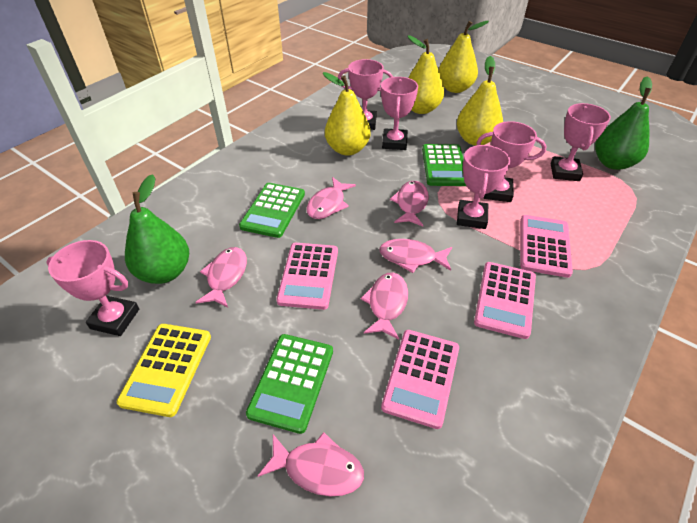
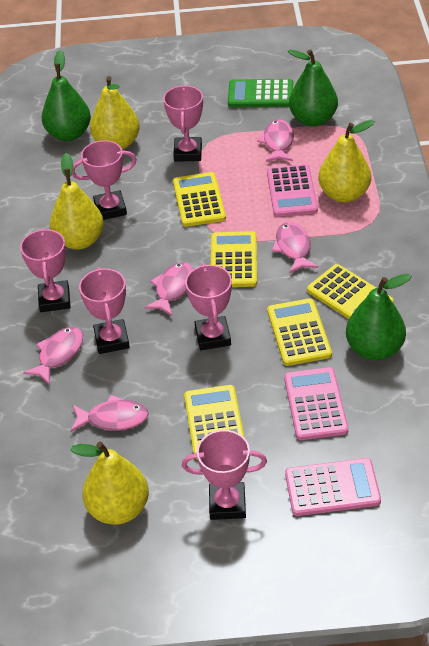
green calculator: [239,183,305,238] [246,334,333,434] [422,144,466,186] = 3 -> [228,79,293,107] = 1
green pear: [125,174,189,284] [595,76,652,170] = 2 -> [42,50,91,141] [288,50,338,127] [346,274,411,360] = 3
pink calculator: [276,243,338,310] [381,330,459,429] [474,262,536,339] [520,215,573,278] = 4 -> [267,164,318,217] [284,367,348,440] [285,458,381,516] = 3
pink fish: [195,247,247,308] [258,432,364,496] [307,177,356,219] [361,273,408,340] [379,239,452,273] [390,181,429,227] = 6 -> [23,327,83,385] [70,395,149,432] [144,262,193,316] [257,119,294,162] [272,222,319,274] = 5
yellow calculator: [117,324,211,417] = 1 -> [173,172,226,227] [184,385,245,460] [211,231,257,287] [267,298,332,366] [307,264,394,319] = 5

